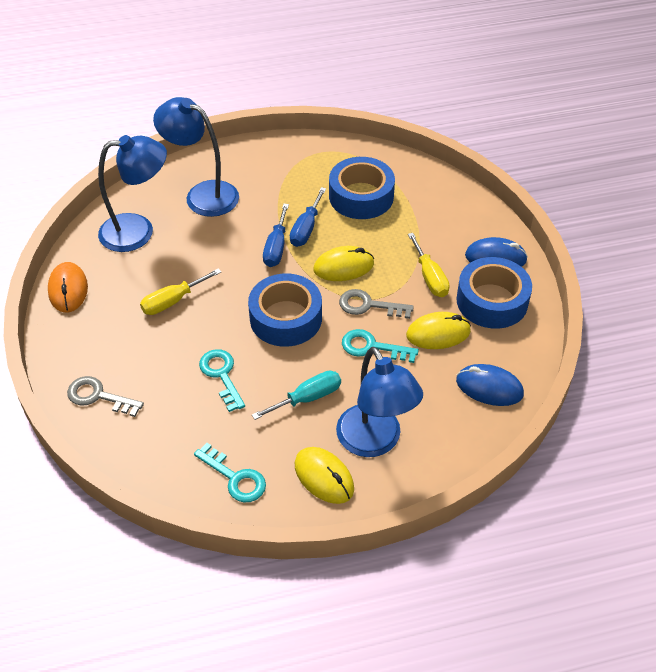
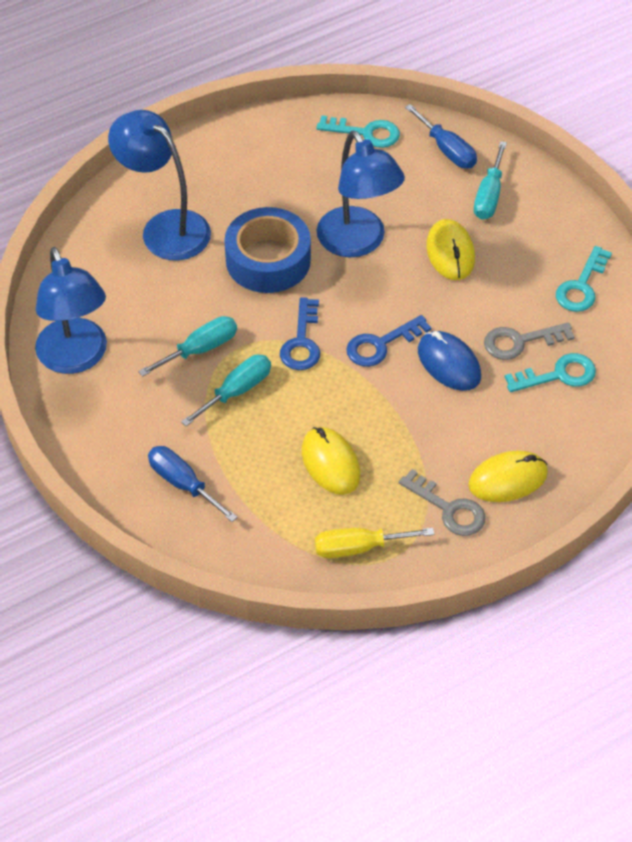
blue key: none = 0 -> [280,297,320,370] [346,315,431,367] = 2
blue mouse: [456,364,524,406] [465,237,528,267] = 2 -> [418,331,481,391] = 1
blue tape: [248,274,322,347] [329,157,395,219] [456,257,532,329] = 3 -> [224,207,311,293] = 1
orange mouse: [48,262,88,313] = 1 -> none = 0
turquoise screwdriver: [252,371,341,420] = 1 -> [138,316,237,377] [181,355,271,426] [474,141,507,220] = 3
yellow screwdriver: [140,268,221,315] [408,233,450,297] = 2 -> [315,528,435,558] = 1

